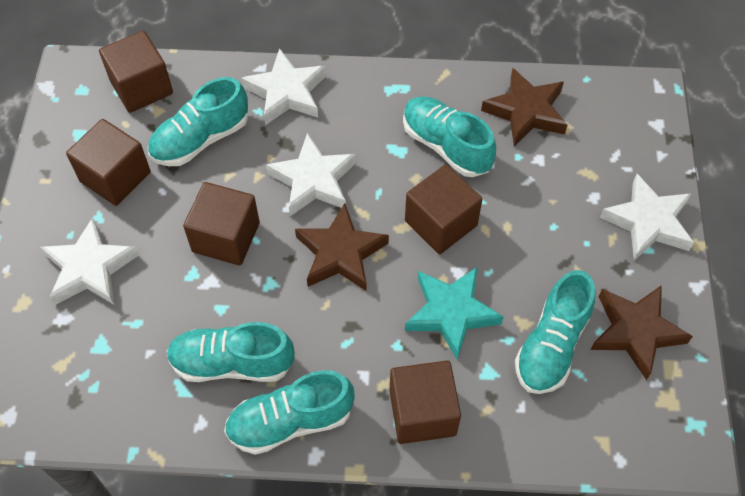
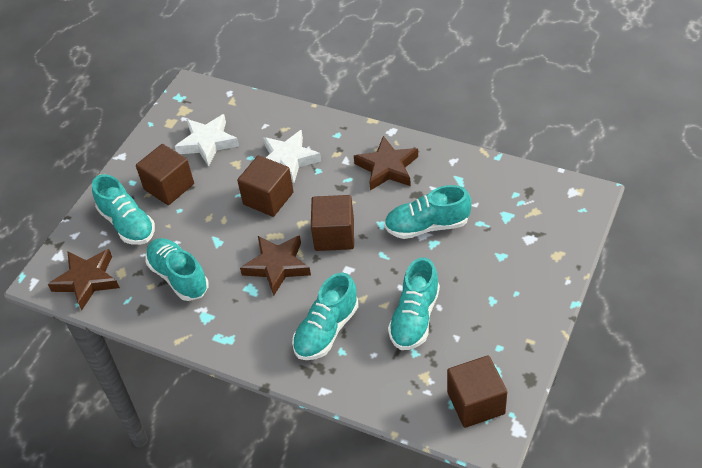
brown cube: [66,119,151,206] [99,30,173,113] [183,182,260,266] [390,360,461,444] [405,165,482,254] = 5 -> [136,144,194,205] [237,155,294,217] [311,195,354,251] [447,355,507,428] = 4
turquoise star: [405,267,504,360] = 1 -> none = 0
white star: [41,217,139,305] [241,48,327,125] [266,133,356,216] [600,174,694,261] = 4 -> [175,114,239,167] [263,130,321,184] = 2

